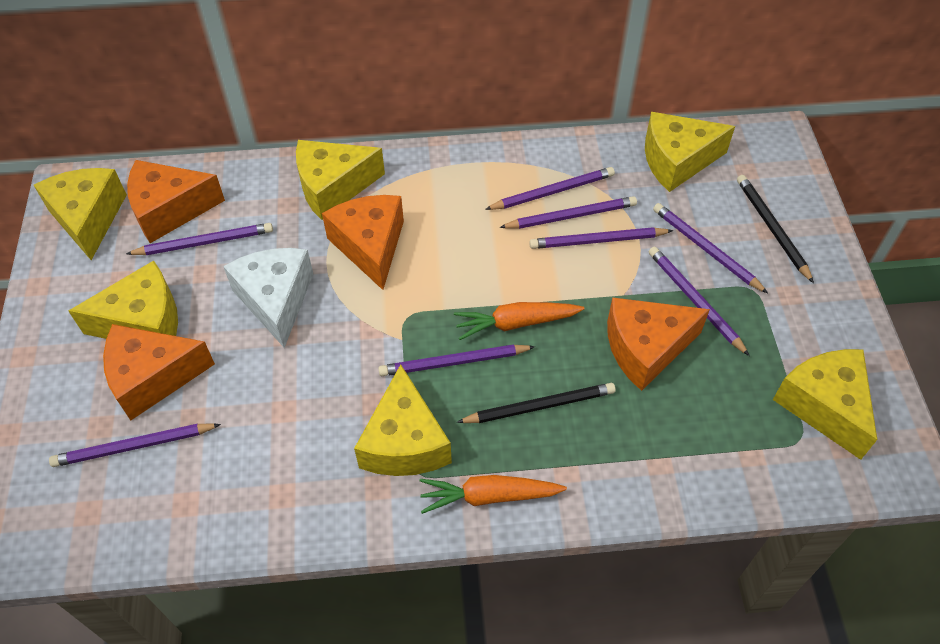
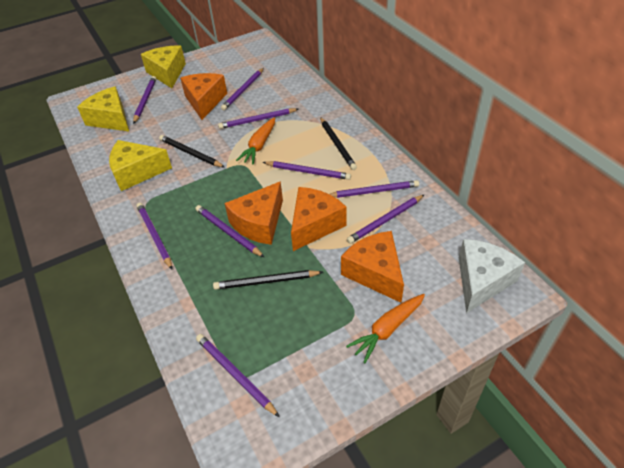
black pencil: [457,383,616,423] [737,175,814,283] = 2 -> [159,135,225,168] [213,270,323,290] [320,117,357,170] = 3
purple pencil: [49,423,221,467] [126,223,273,255] [378,344,535,376] [485,167,615,210] [499,196,637,229] [529,227,673,249] [649,247,750,356] [653,203,768,293] = 8 -> [133,76,156,124] [136,203,172,269] [196,205,265,258] [196,334,280,417] [218,108,298,129] [221,68,264,110] [263,161,351,180] [330,180,419,198] [347,195,424,244] = 9
yellow cheese: [34,168,127,260] [69,261,178,339] [296,140,385,220] [354,364,452,476] [645,112,735,192] [773,349,877,460] = 6 -> [77,86,129,132] [109,140,172,191] [141,46,186,88] = 3

